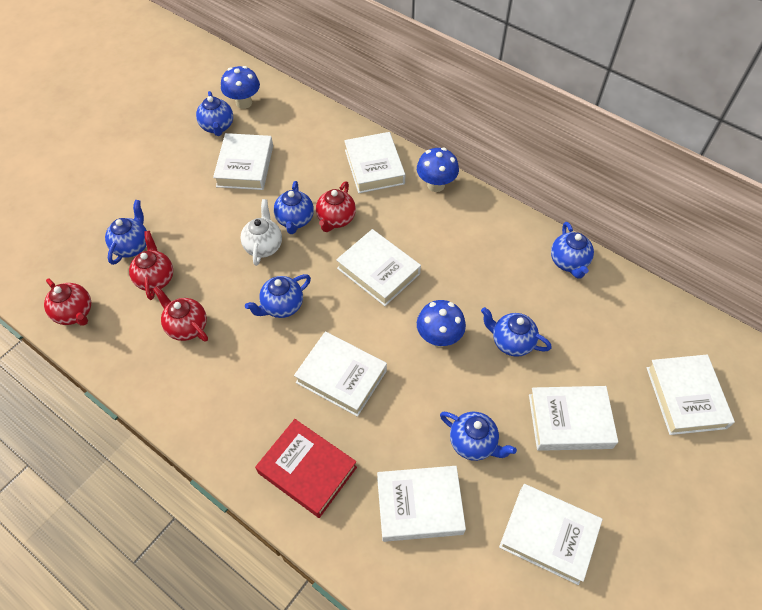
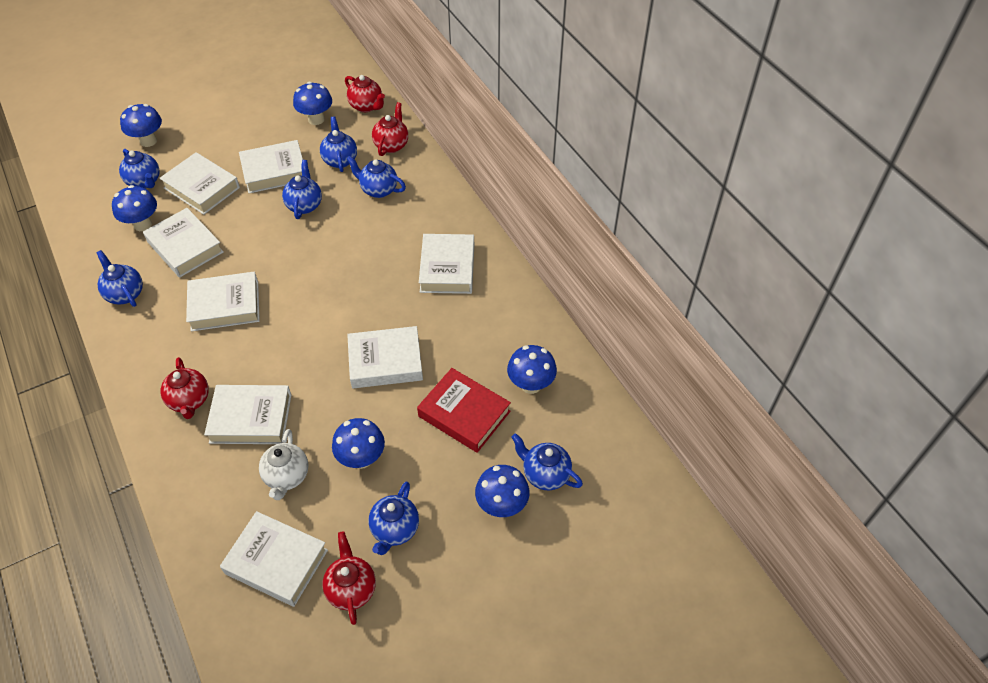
blue mushroom: [221,66,260,109] [417,148,459,192] [417,300,466,347] = 3 -> [112,185,157,231] [120,104,162,147] [293,82,332,125] [332,418,385,469] [475,465,530,517] [507,345,557,394] = 6

